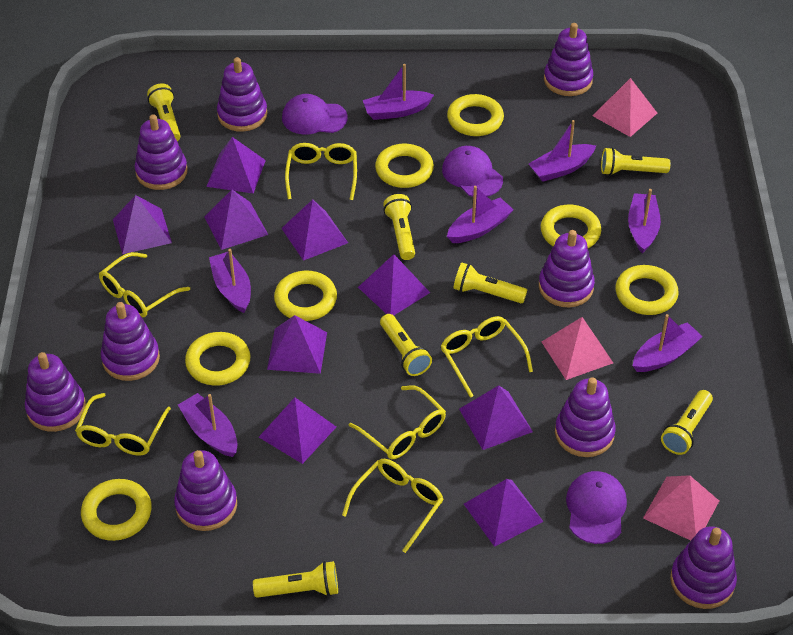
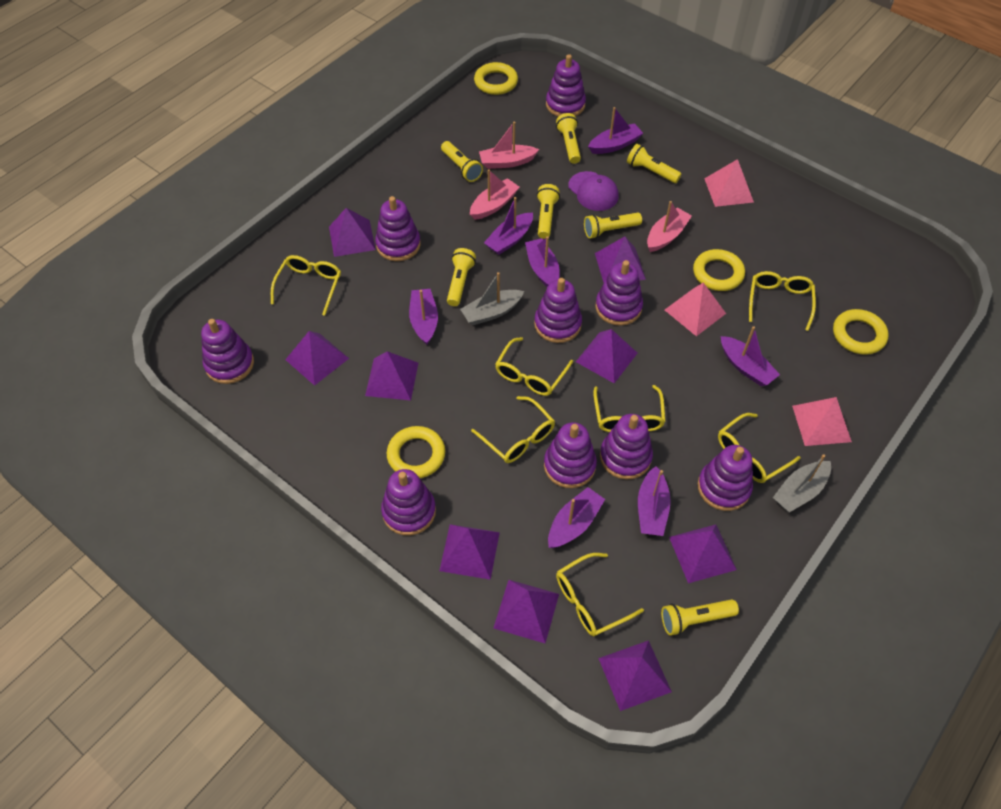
grey boat: none = 0 -> [460,272,524,325] [773,454,831,513] = 2
pink boat: none = 0 -> [470,169,520,220] [479,121,539,169] [647,201,692,252] = 3
purple cap: [282,94,348,135] [442,146,503,197] [566,471,627,544] = 3 -> [568,171,619,211] = 1
yellow glasses: [75,393,171,456] [99,252,190,317] [285,143,357,200] [342,459,444,553] [349,385,446,459] [441,316,533,398] = 6 -> [271,255,341,316] [471,396,555,463] [495,337,573,396] [556,553,644,637] [593,385,666,432] [718,413,801,483] [749,271,816,331] = 7
yellow ring: [81,479,152,541] [185,332,250,386] [274,271,337,321] [375,143,434,188] [447,94,504,136] [541,205,601,248] [616,265,679,315] = 7 -> [387,426,445,478] [474,62,518,95] [693,249,745,291] [833,309,889,355] = 4

